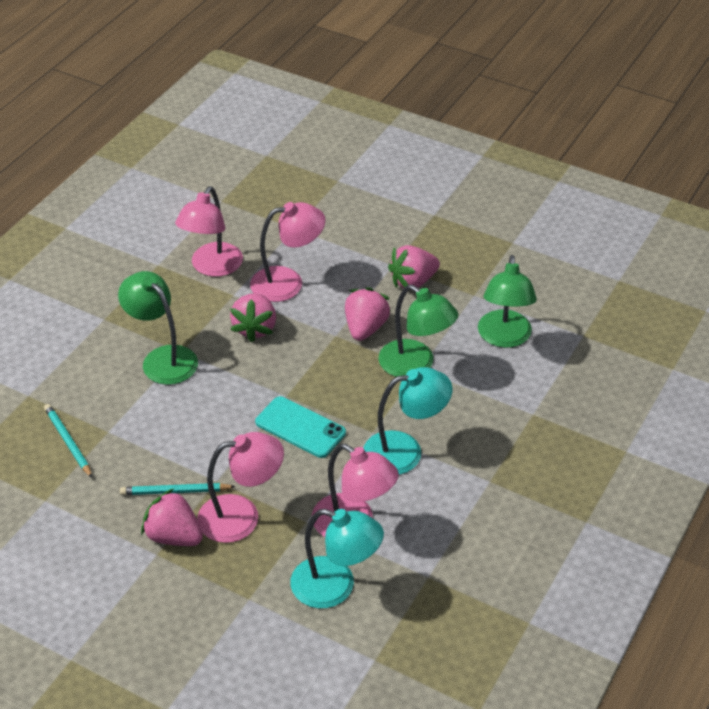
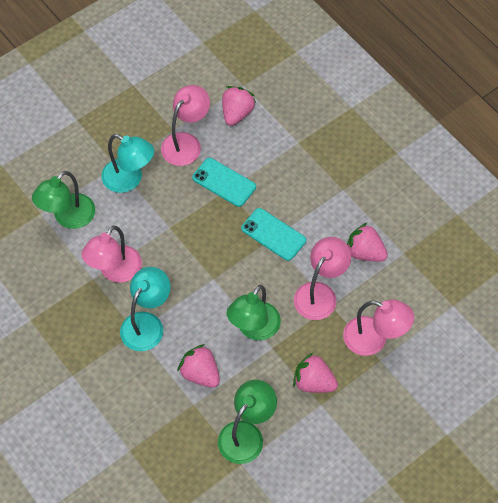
turquoise pencil: [44,404,92,478] [120,483,236,495] = 2 -> none = 0
turquoise phone: [255,396,346,458] = 1 -> [192,158,256,207] [241,208,306,261] = 2

